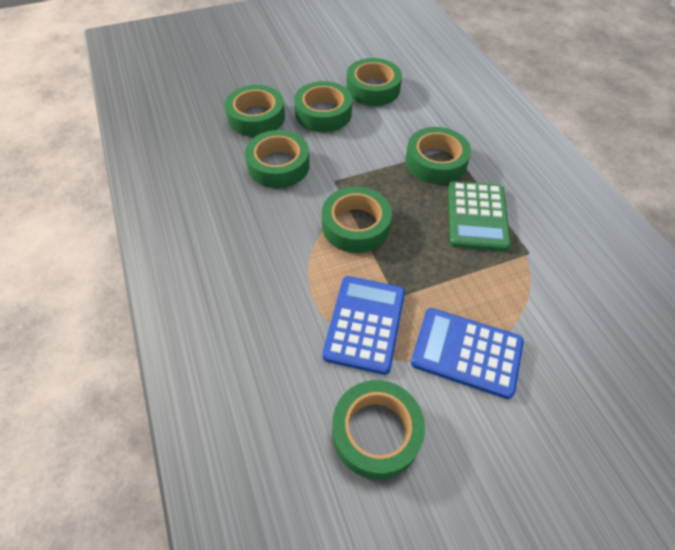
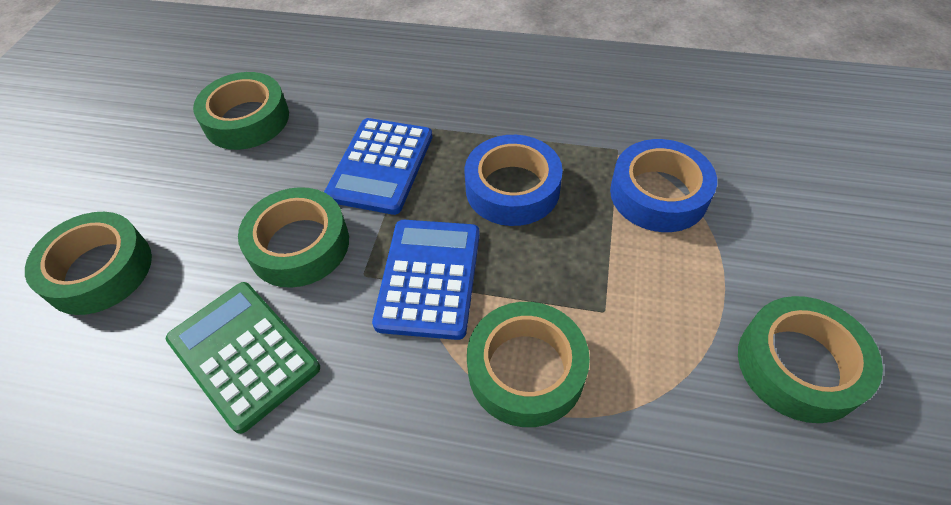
blue tape: none = 0 -> [465,135,563,226] [610,139,717,232] = 2
green tape: [225,85,285,137] [245,130,310,188] [294,81,352,132] [322,186,392,253] [332,380,425,480] [346,58,402,106] [405,127,471,184] = 7 -> [25,212,152,315] [193,72,289,150] [238,187,349,288] [467,302,590,427] [738,296,883,423] = 5

